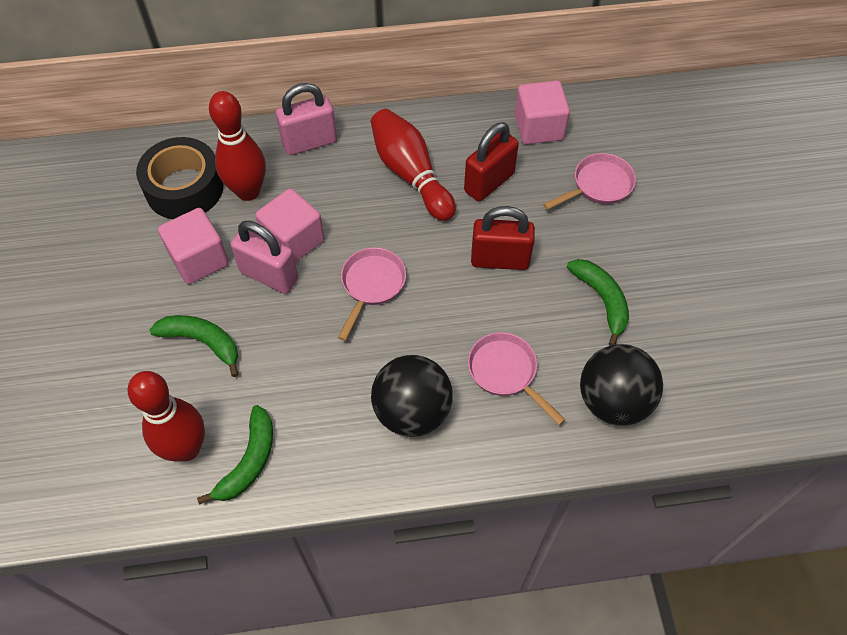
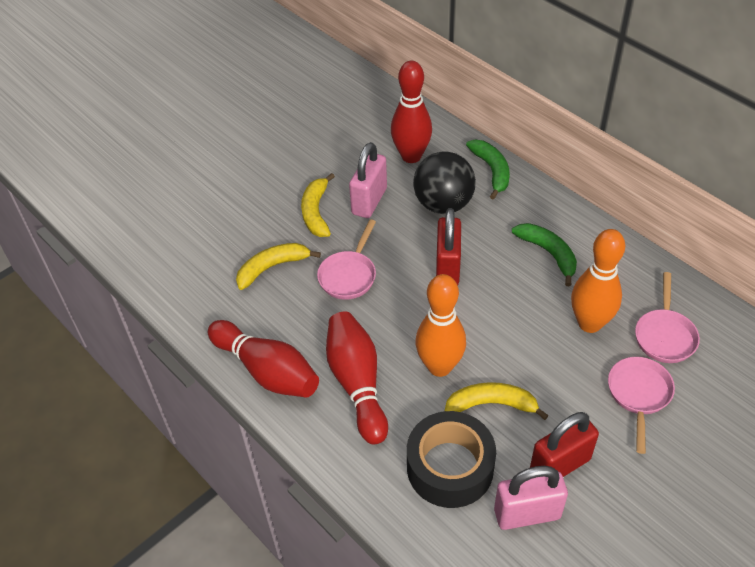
black ball: [371,355,453,437] [580,344,663,426] = 2 -> [413,151,476,214] = 1
green banana: [149,315,239,377] [197,405,273,505] [567,259,629,346] = 3 -> [466,140,510,199] [512,223,577,287] = 2
orange bowling pin: none = 0 -> [416,274,466,377] [571,229,625,333] = 2
pink cube: [158,208,229,284] [255,188,324,263] [515,80,570,145] = 3 -> none = 0
yellow banana: none = 0 -> [236,243,321,290] [301,173,335,237] [445,382,549,420] = 3

